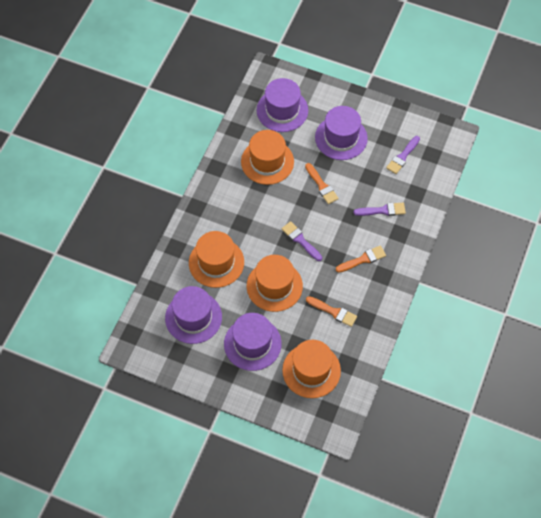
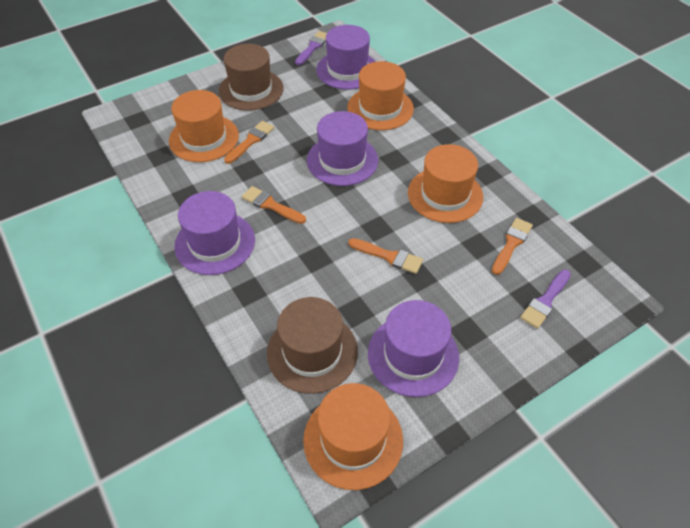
brown hat: none = 0 -> [219,44,283,111] [267,297,358,394] = 2
orange brush: [305,163,339,204] [306,296,357,327] [336,245,386,273] = 3 -> [224,121,274,164] [242,186,306,224] [348,238,423,274] [492,218,533,275] = 4
purple brush: [282,221,322,261] [353,203,406,216] [386,136,420,174] = 3 -> [295,31,327,65] [520,270,571,329] = 2

